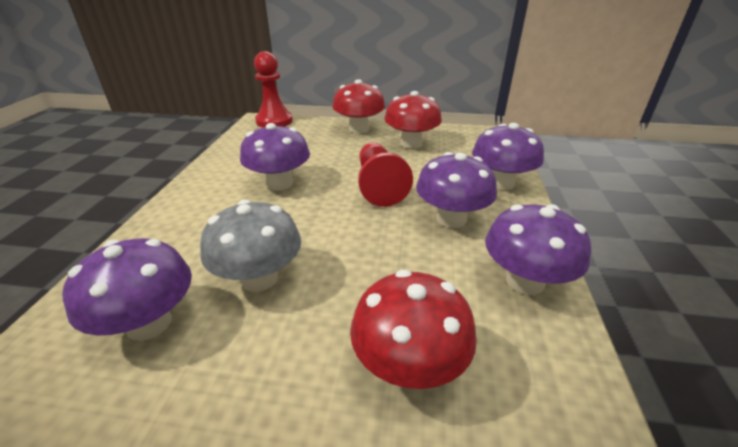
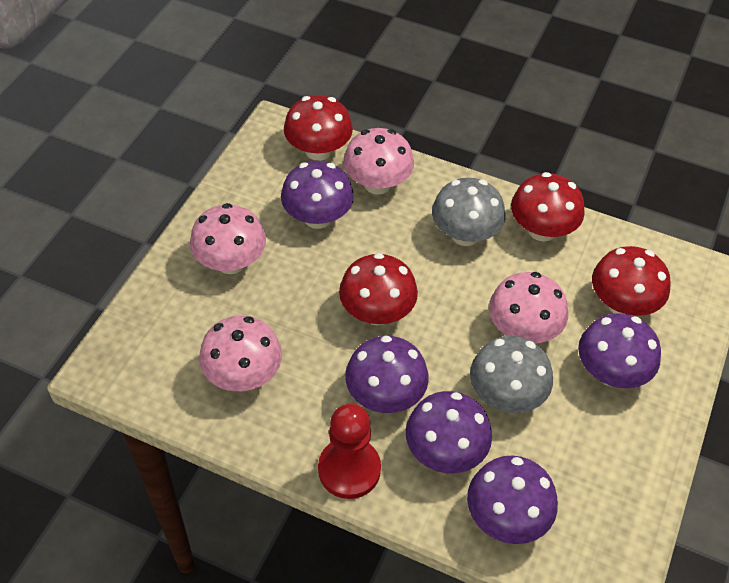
grey mushroom: [200,200,301,292] = 1 -> [432,178,505,246] [470,336,553,413] = 2
pink mushroom: none = 0 -> [190,203,266,274] [199,316,282,391] [343,128,414,195] [489,272,568,343] = 4
red mushroom: [332,79,385,134] [350,270,477,389] [384,91,442,149] = 3 -> [284,95,353,161] [339,253,418,325] [511,172,585,241] [592,246,671,316] = 4
red pawn: [254,51,293,128] [358,142,413,207] = 2 -> [318,403,381,499] = 1

